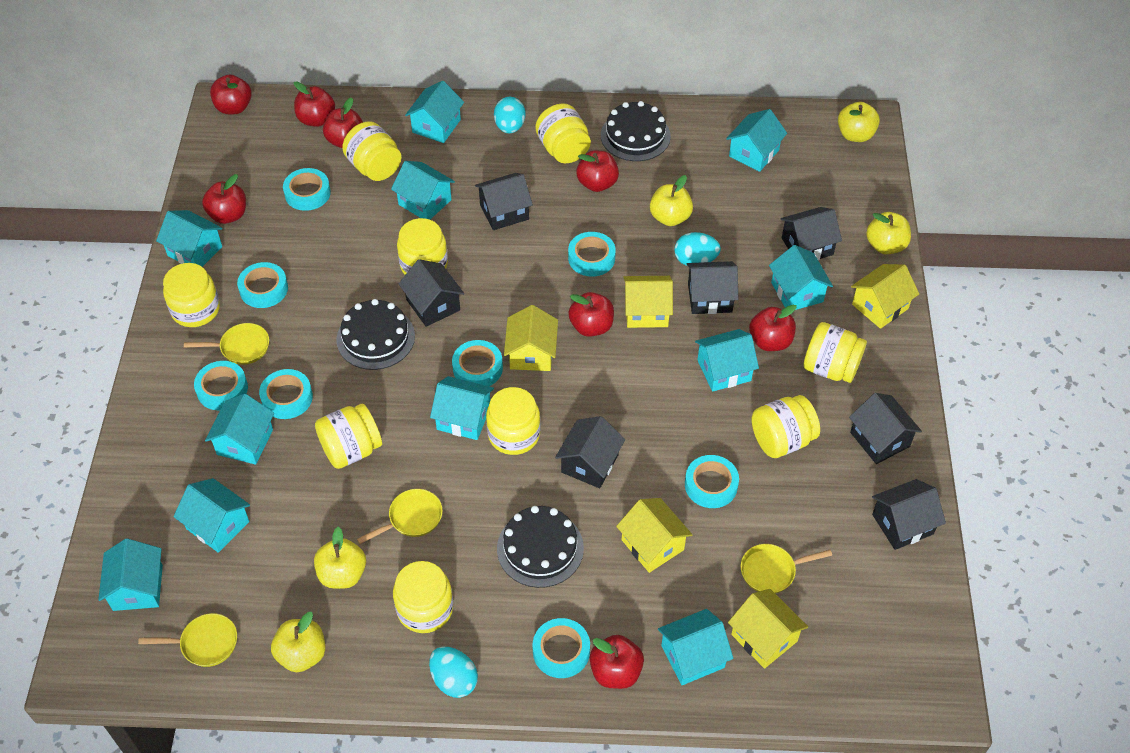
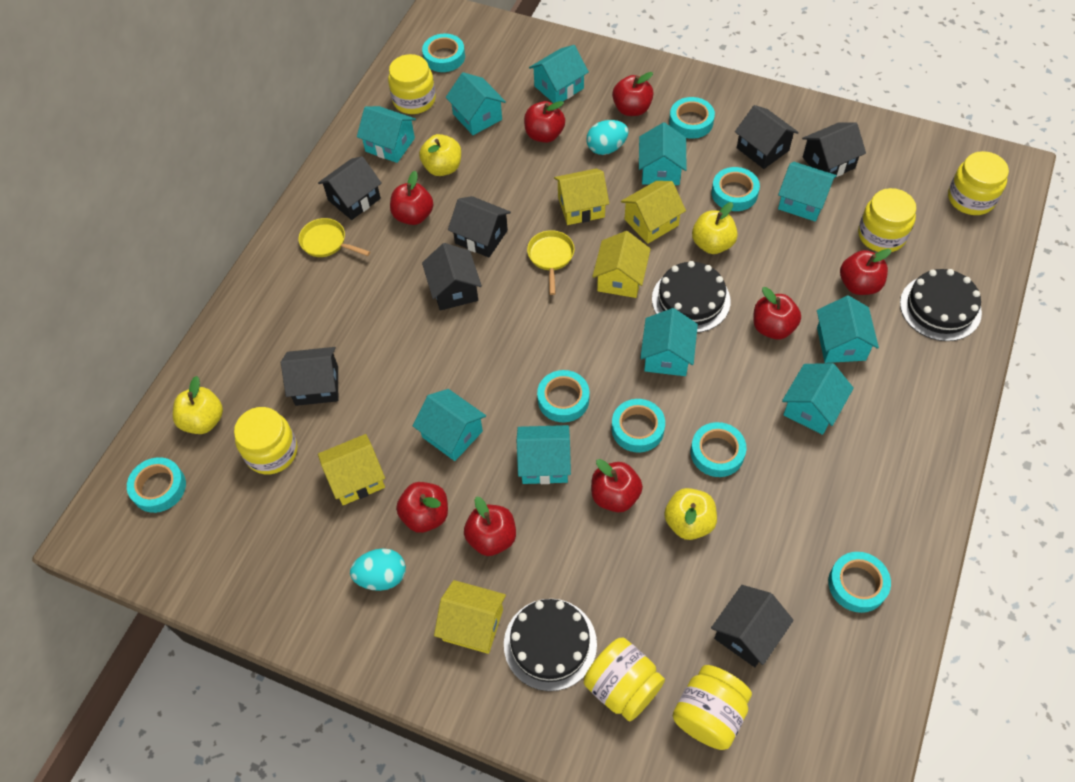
turquoise egg: [429,647,478,698] [494,97,525,133] [674,232,721,266] = 3 -> [350,548,406,591] [586,120,629,155] = 2
turquoise house: [98,538,163,611] [156,210,223,267] [173,478,250,553] [205,394,274,465] [391,161,455,219] [405,81,464,143] [430,376,494,440] [658,609,734,685] [695,329,759,392] [726,109,787,172] [769,245,833,310] = 11 -> [357,106,416,163] [413,389,486,461] [446,72,506,135] [517,425,571,484] [529,45,589,103] [639,122,687,185] [640,308,698,376] [778,162,837,222] [782,363,854,435] [817,295,879,363] = 10
yellow apple: [271,612,326,672] [314,527,366,589] [650,175,693,226] [838,102,880,142] [866,212,911,255] = 5 -> [173,376,223,434] [419,134,461,176] [664,488,717,540] [692,202,738,254] = 4
yellow jar: [163,263,220,327] [315,403,382,469] [342,121,401,181] [393,561,453,633] [397,218,448,275] [486,387,540,455] [535,103,591,163] [752,395,820,458] [803,322,867,383] = 9 -> [234,407,297,474] [388,54,436,114] [584,638,665,721] [673,665,752,750] [858,188,916,252] [948,151,1009,215] = 6
yellow pan: [138,613,237,667] [184,323,269,365] [357,489,443,544] [741,544,832,594] = 4 -> [298,218,370,257] [527,230,575,295] = 2

